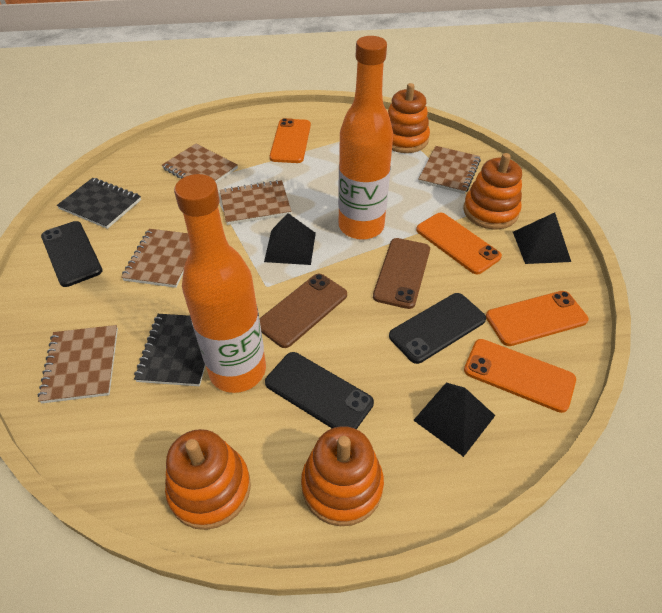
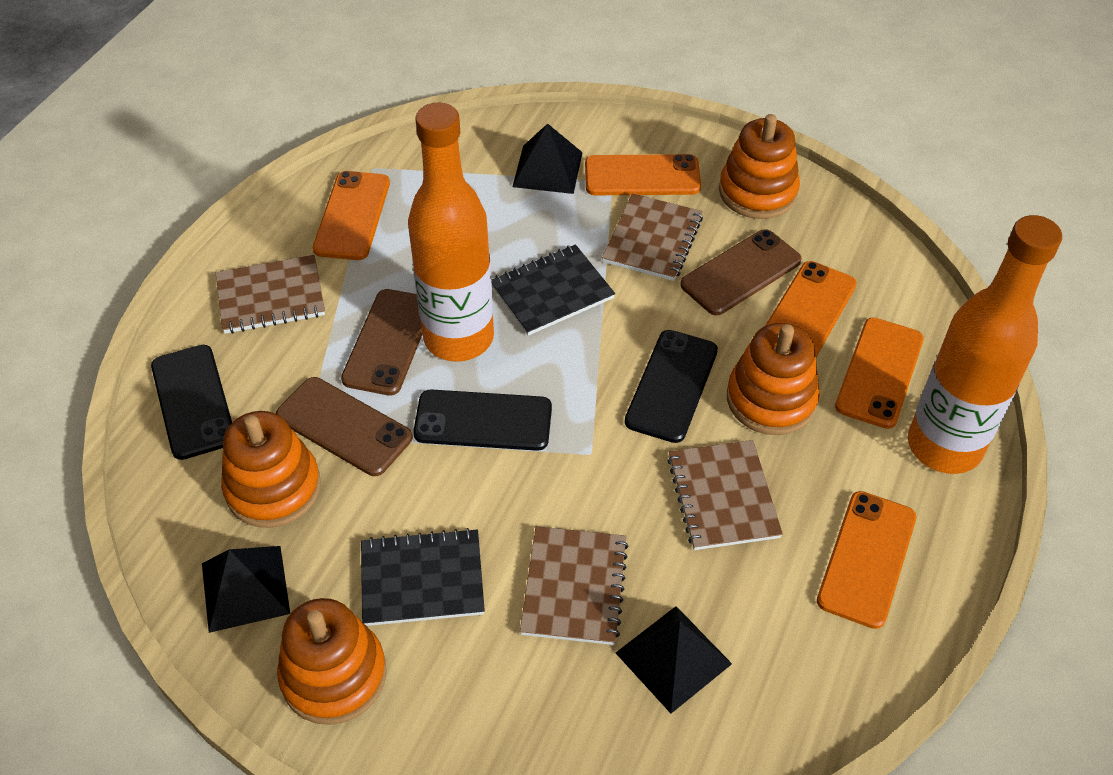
brown notebook: [38,325,118,403] [121,229,190,288] [162,144,238,183] [220,180,292,225] [419,146,481,194] = 5 -> [216,255,325,334] [520,526,628,645] [602,193,703,281] [668,440,783,550] = 4
brown phone: [259,274,347,348] [373,238,430,309] = 2 -> [276,377,413,476] [341,289,423,396] [680,229,802,315] = 3
orange phone: [270,118,311,163] [416,213,502,274] [464,339,576,413] [486,291,589,346] = 4 -> [313,171,390,260] [585,154,701,195] [765,261,857,357] [817,491,916,629] [835,318,924,429] = 5

